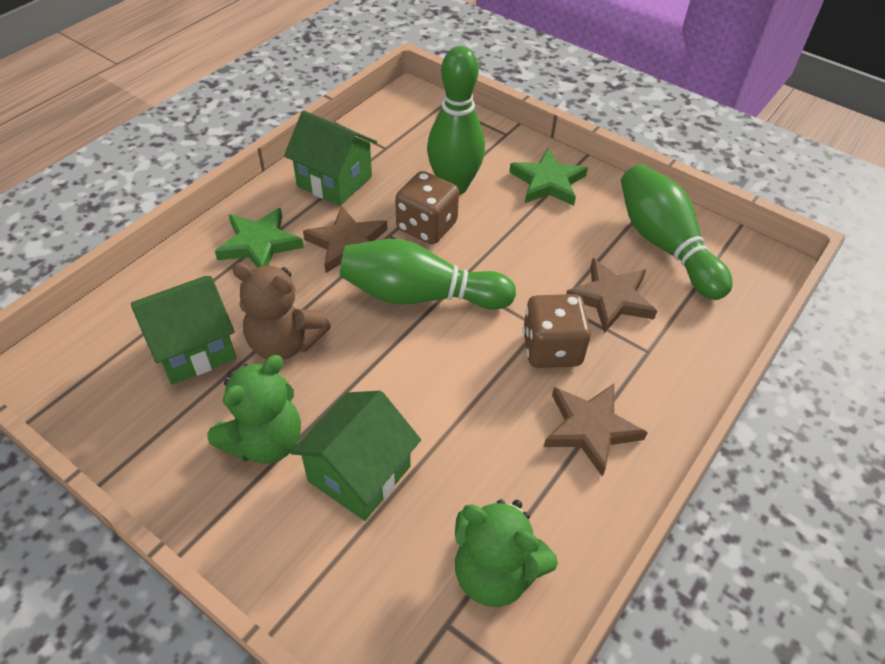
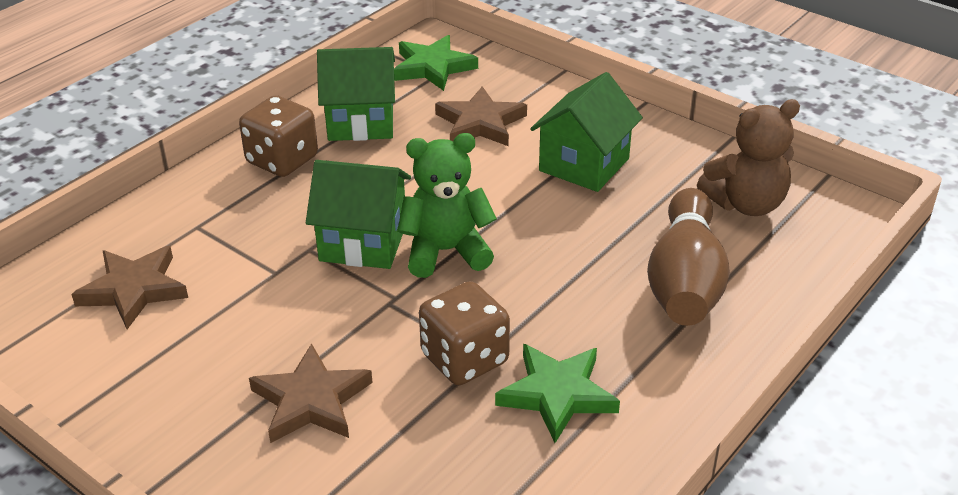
brown bowling pin: none = 0 -> [647,188,730,326] = 1
green bowling pin: [340,239,516,310] [427,46,485,195] [621,164,732,300] = 3 -> none = 0
green teddy bear: [207,355,301,464] [455,499,558,607] = 2 -> [397,133,497,278] = 1

